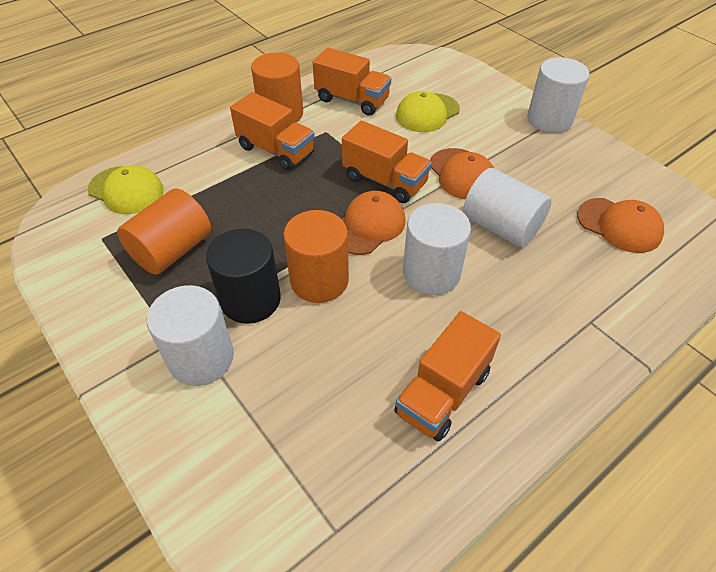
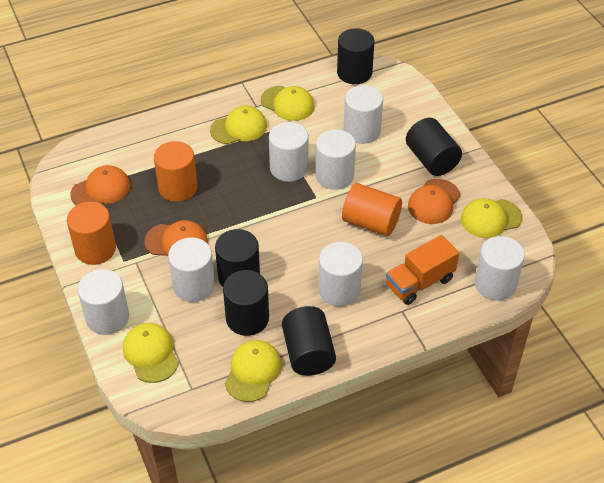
black cylinder: [206,229,281,324] = 1 -> [215,229,260,287] [223,270,269,336] [282,306,336,376] [337,28,374,84] [406,118,462,176] = 5
orange truck: [230,92,315,171] [313,48,391,116] [342,121,432,203] [394,311,501,441] = 4 -> [386,235,459,305] = 1
white cylinder: [147,285,234,386] [403,203,471,295] [463,168,552,247] [527,57,590,133] = 4 -> [78,269,129,335] [168,237,215,302] [269,122,308,182] [315,129,356,190] [318,242,363,306] [344,85,383,144] [474,236,525,301] = 7
yellow cap: [88,165,164,214] [396,91,460,132] = 2 -> [123,323,179,383] [210,106,267,144] [225,340,282,402] [261,86,315,121] [461,198,522,238] = 5

